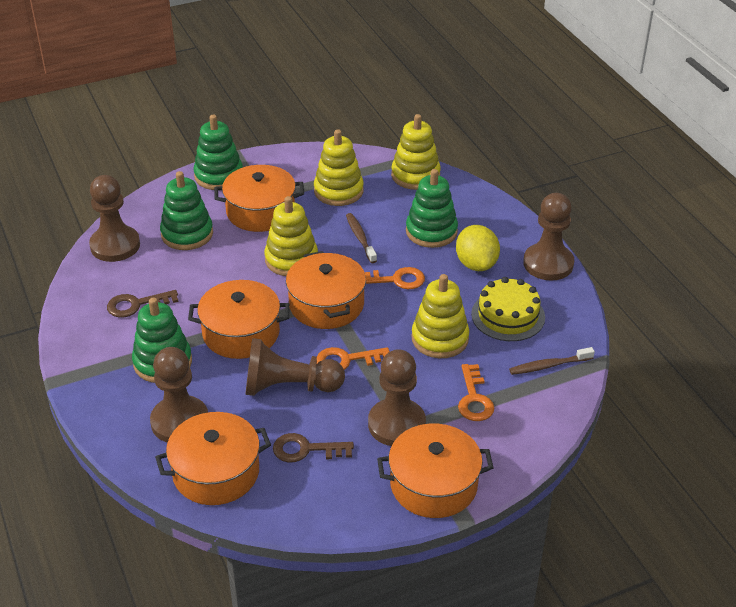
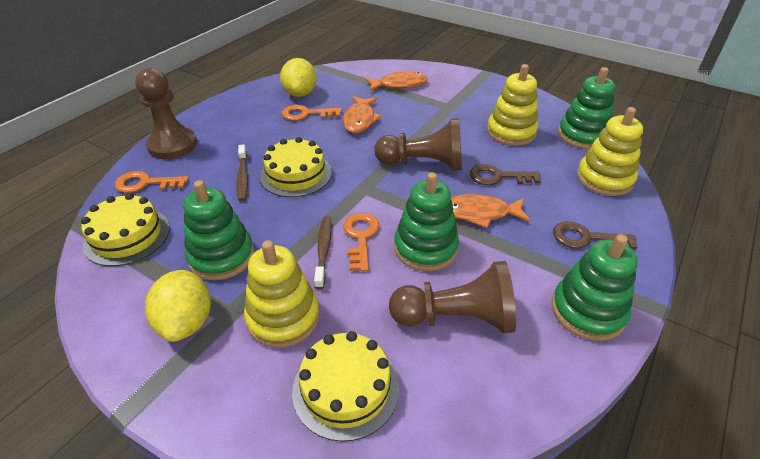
brown pawn: [89,175,140,262] [150,347,208,443] [245,338,345,396] [368,349,426,446] [523,193,574,281] = 5 -> [135,68,197,159] [374,118,462,170] [389,261,516,333] = 3
orange fish: none = 0 -> [343,96,381,133] [365,72,428,91] [451,194,530,228] = 3
orange pot: [155,412,271,505] [188,280,290,359] [214,165,304,232] [286,251,366,329] [377,424,494,518] = 5 -> none = 0
yellow cake: [471,277,545,341] = 1 -> [81,193,170,266] [260,137,332,197] [292,331,400,442] = 3
yellow lemon: [456,225,500,271] = 1 -> [145,270,211,342] [280,58,317,97] = 2
yellow stacking toy: [264,196,318,276] [314,129,364,206] [391,114,441,190] [411,274,469,358] = 4 -> [244,240,320,348] [487,64,538,146] [577,107,643,196] = 3

